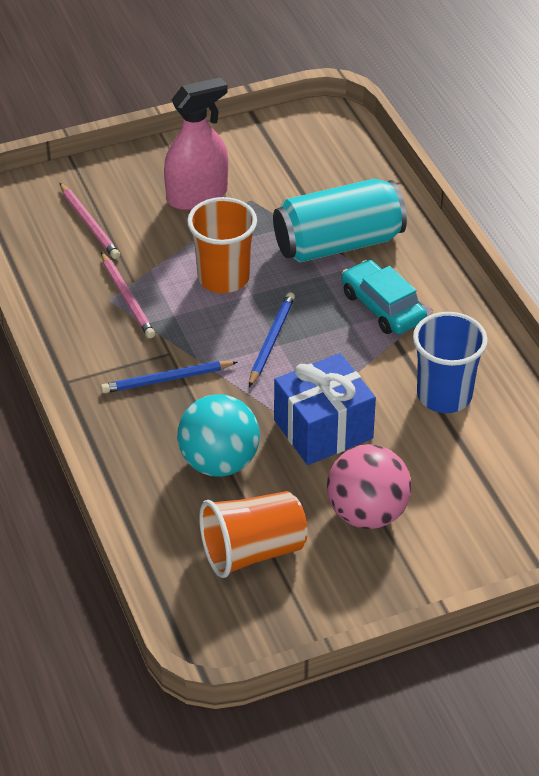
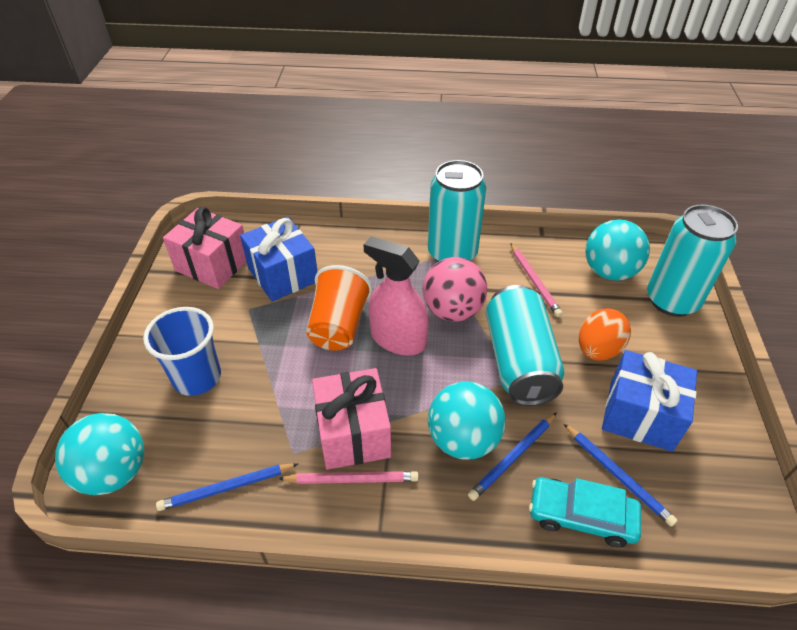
blue gift: [274,353,376,465] = 1 -> [240,217,318,302] [602,350,697,452] = 2
blue pencil: [101,361,237,393] [249,292,295,387] = 2 -> [156,463,298,511] [468,412,557,501] [564,424,678,527] = 3
orange cup: [187,197,257,293] [199,491,308,578] = 2 -> [306,265,372,351] = 1
orange egg: none = 0 -> [579,308,631,361] = 1
pink gift: none = 0 -> [163,207,246,289] [312,368,391,470] = 2
turquoise ball: [177,394,260,477] = 1 -> [55,413,144,496] [428,381,505,459] [585,219,650,281] = 3
turquoise can: [273,179,407,263] = 1 -> [428,160,486,262] [486,285,564,406] [647,205,738,317] = 3

